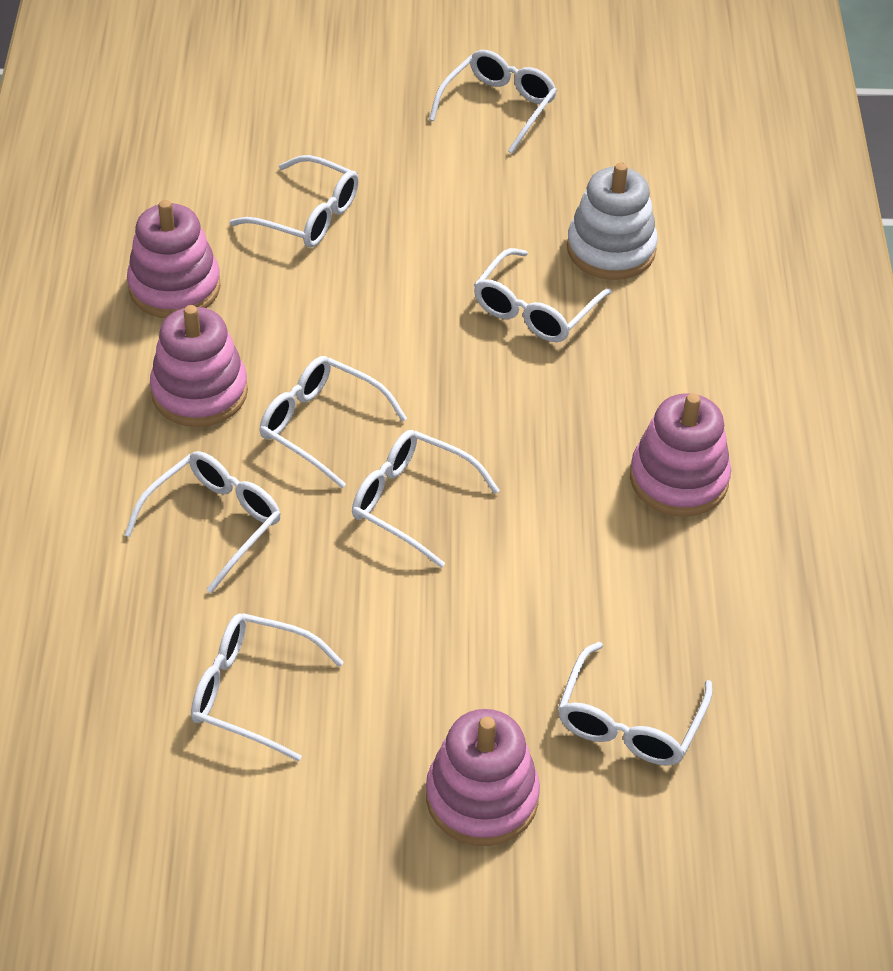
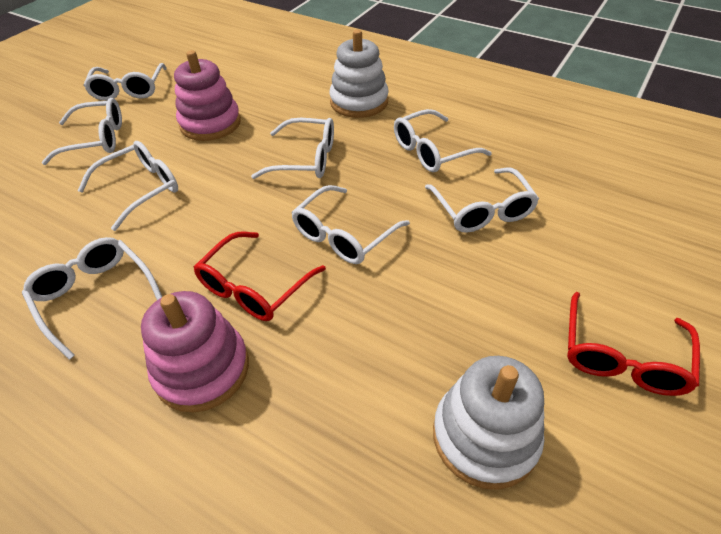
pink stacking toy: [127,200,221,318] [150,305,248,427] [426,709,540,846] [630,393,731,517] = 4 -> [141,291,249,412] [174,50,241,141] = 2
red glasses: none = 0 -> [193,232,326,321] [567,292,700,396] = 2
white stacking toy: [567,163,658,280] = 1 -> [329,29,389,118] [433,356,544,490] = 2

